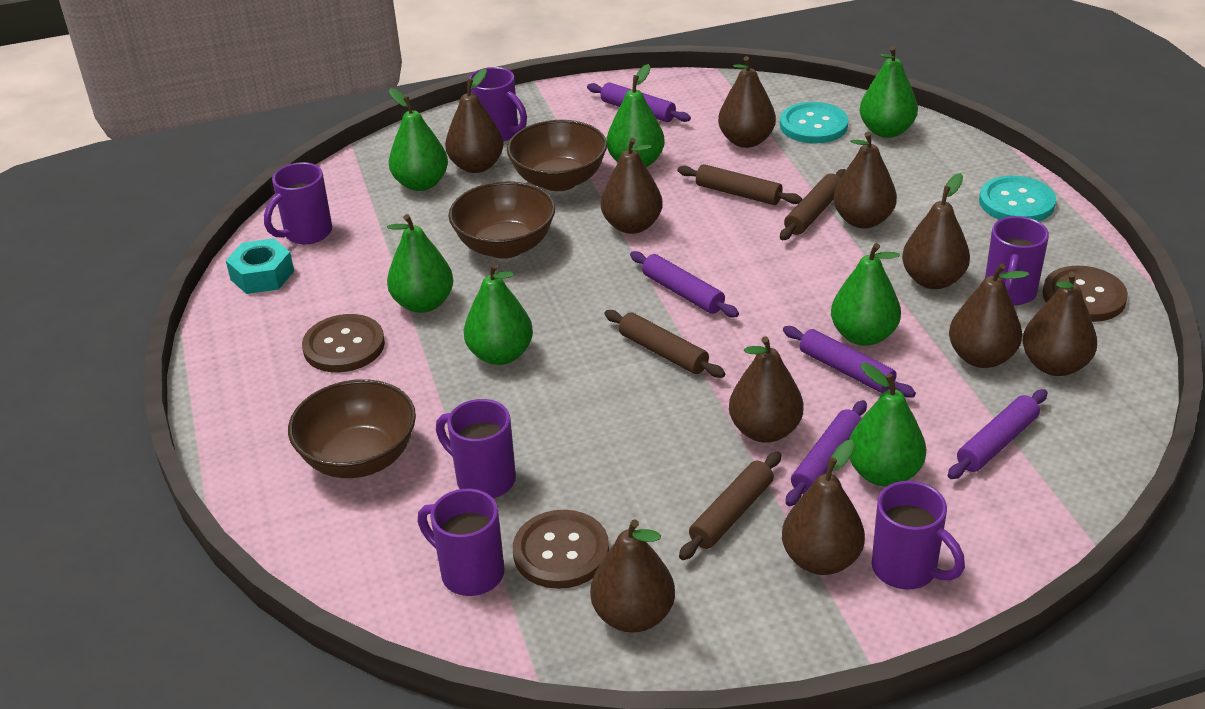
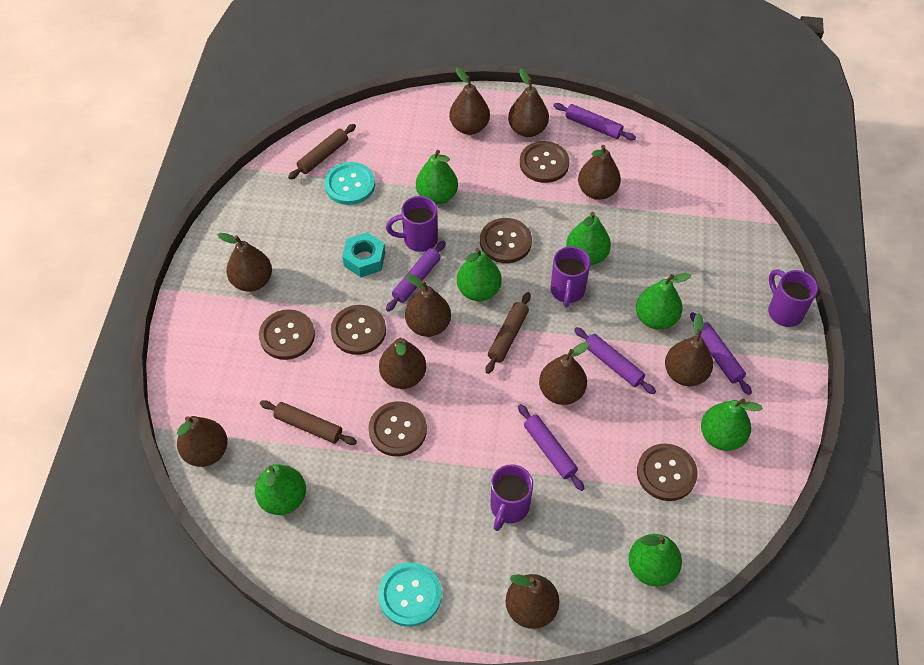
brown bowl: [288,379,416,478] [449,181,555,259] [507,120,607,191] = 3 -> none = 0
brown button: [302,314,385,372] [513,510,609,589] [1042,266,1128,322] = 3 -> [259,309,315,360] [331,305,386,355] [368,401,427,457] [480,218,532,263] [520,141,569,183] [637,443,698,501] = 6
brown rolling pin: [605,310,725,378] [677,164,802,205] [679,451,781,560] [780,169,846,240] = 4 -> [260,400,357,445] [288,124,356,180] [486,292,531,374] = 3
purple mug: [264,162,332,245] [418,489,504,596] [436,399,516,498] [469,67,527,142] [872,481,965,590] [985,216,1049,305] = 6 -> [386,196,438,252] [490,464,533,531] [551,246,591,307] [768,269,818,327] = 4

